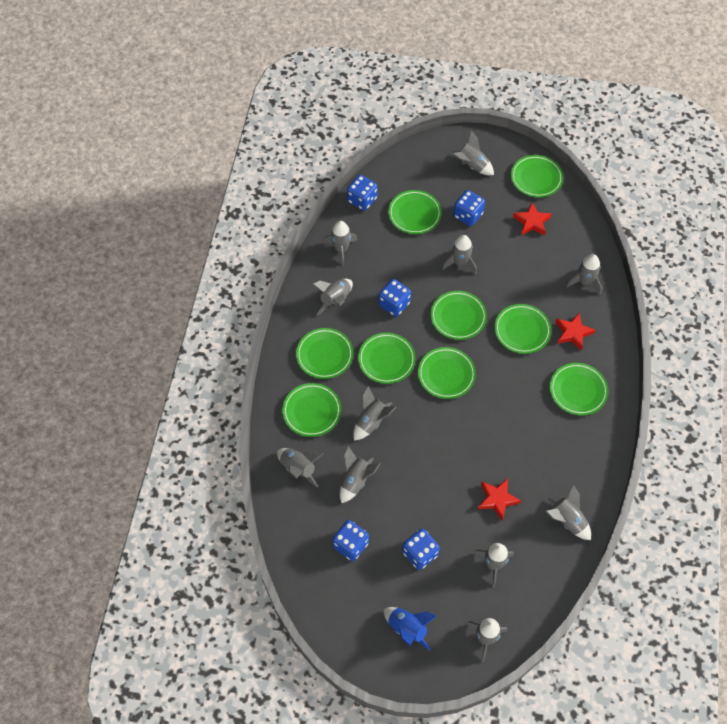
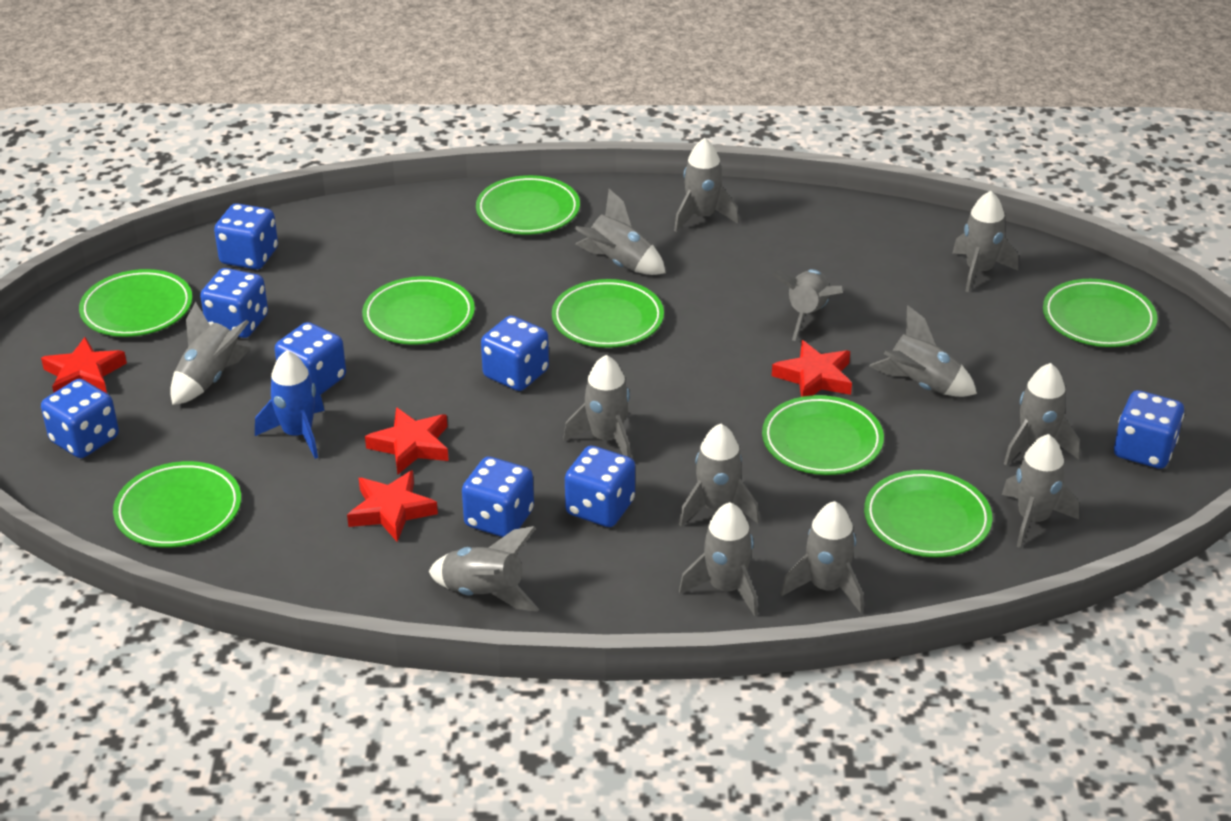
blue dice: [332,520,369,561] [347,175,378,211] [378,279,411,317] [402,528,440,570] [453,190,485,226] = 5 -> [41,379,119,458] [200,268,268,338] [214,203,278,269] [275,322,346,395] [462,457,534,537] [481,316,549,391] [565,446,635,527] [1114,390,1184,469] = 8
green plate: [282,383,341,437] [296,328,353,379] [358,333,416,384] [388,190,442,234] [418,347,476,399] [431,291,487,340] [494,304,551,354] [511,155,563,197] [550,363,608,415] = 9 -> [79,269,192,337] [113,461,241,548] [362,276,475,345] [476,175,580,235] [552,279,664,348] [762,395,884,475] [864,470,992,557] [1043,279,1157,347] = 8
grey rocket: [277,448,324,488] [313,279,353,316] [324,221,358,266] [340,446,381,503] [353,386,396,441] [442,235,477,274] [452,131,494,175] [467,618,507,662] [474,543,514,587] [545,485,591,540] [566,254,602,294] = 11 -> [170,302,251,405] [429,526,539,612] [563,355,631,458] [574,189,666,275] [674,138,739,232] [679,424,759,526] [679,502,758,616] [772,269,843,341] [781,501,863,613] [869,305,977,397] [953,191,1018,292] [1002,434,1079,548] [1004,363,1080,466] = 13
red star: [478,478,521,520] [513,203,552,236] [555,313,595,351] = 3 -> [41,337,127,393] [347,470,438,542] [365,407,449,475] [772,340,852,397] = 4

